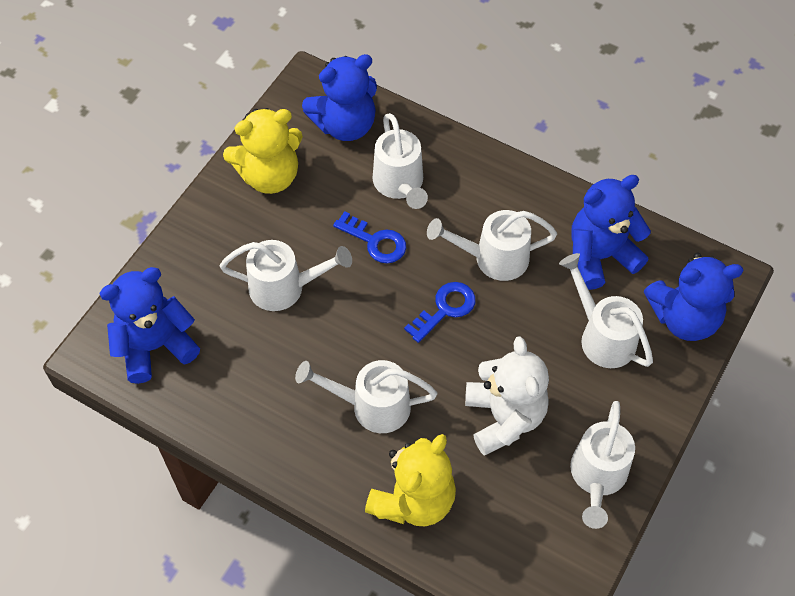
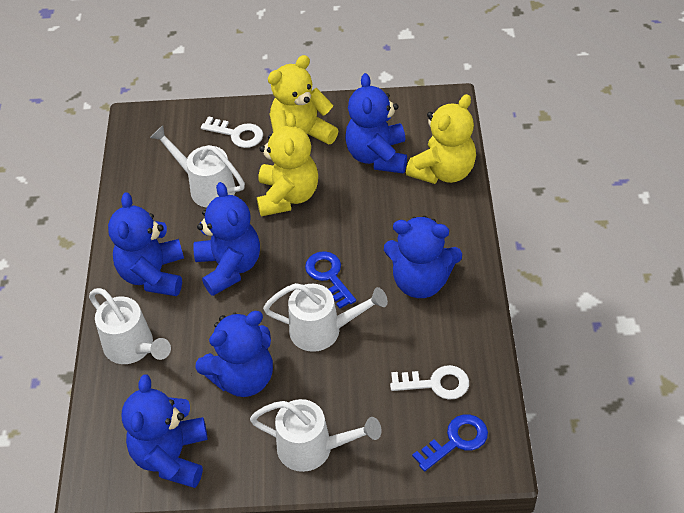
blue teddy bear: [99,267,200,384] [302,54,377,141] [572,175,651,290] [644,253,744,341] = 4 -> [108,193,184,296] [122,375,208,488] [193,182,260,296] [195,311,273,397] [345,73,407,174] [384,216,462,298] = 6
white key: none = 0 -> [201,116,263,148] [390,365,469,400] = 2
white teddy bear: [465,336,549,456] = 1 -> none = 0
white watering can: [219,240,352,311] [295,360,437,433] [372,113,428,209] [427,210,557,281] [559,253,653,368] [570,401,635,529] = 6 -> [89,288,171,364] [150,125,245,208] [250,399,381,472] [263,283,388,352] = 4
yellow teddy bear: [223,108,303,194] [365,434,456,526] = 2 -> [257,113,318,217] [268,55,338,144] [406,94,476,184] = 3

